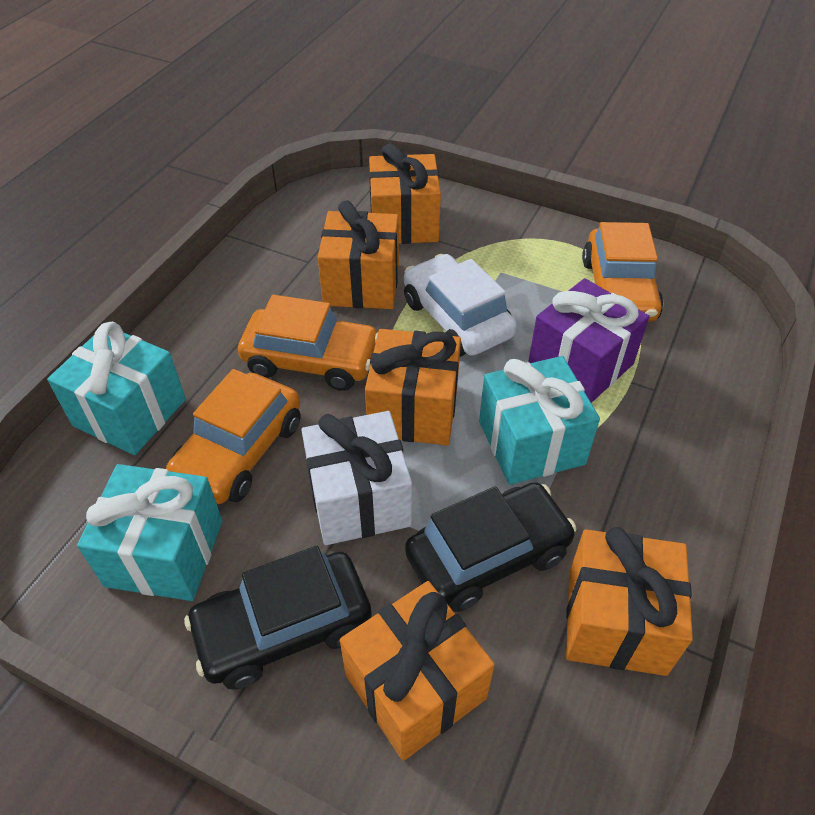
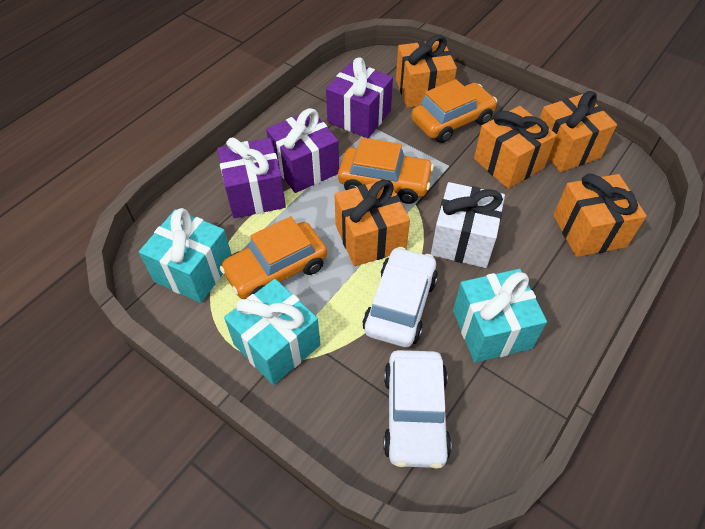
black car: [184,546,372,690] [405,482,577,612] = 2 -> none = 0
purple gift: [528,278,649,403] = 1 -> [217,137,286,218] [266,108,339,193] [326,57,393,138] = 3
white car: [404,254,517,357] = 1 -> [363,247,438,347] [383,350,452,469] = 2

